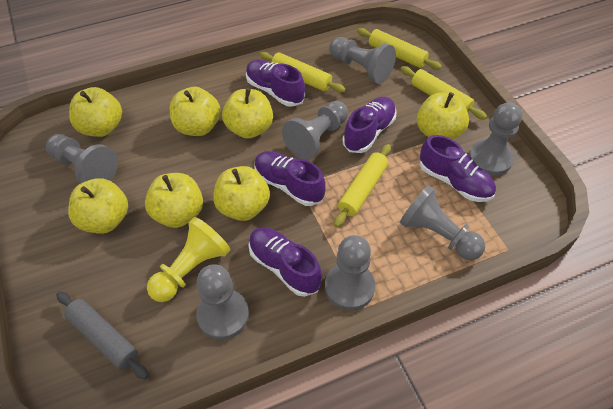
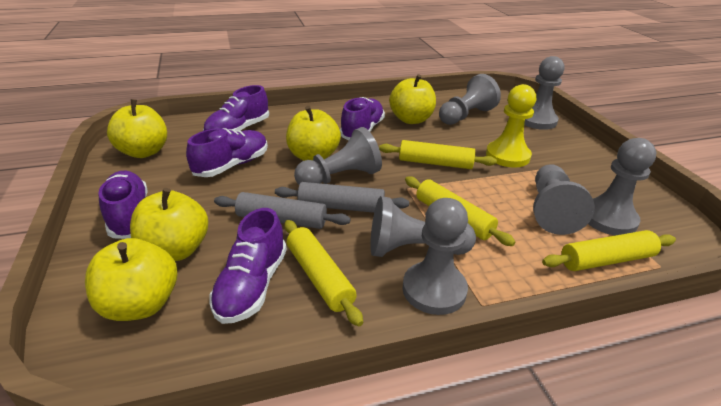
grey rolling pin: [56,291,149,379] = 1 -> [214,192,351,229] [275,182,409,213] = 2
yellow apple: [68,178,128,234] [69,87,122,137] [145,173,203,228] [170,87,221,136] [213,166,270,221] [222,88,273,139] [417,92,469,140] = 7 -> [85,238,177,321] [107,99,167,158] [130,188,208,261] [286,106,341,161] [389,74,436,124] = 5

